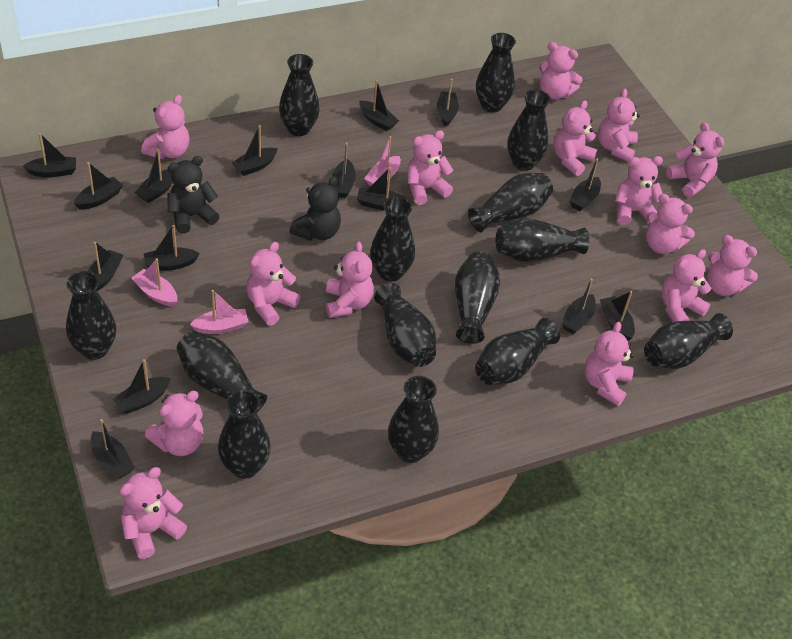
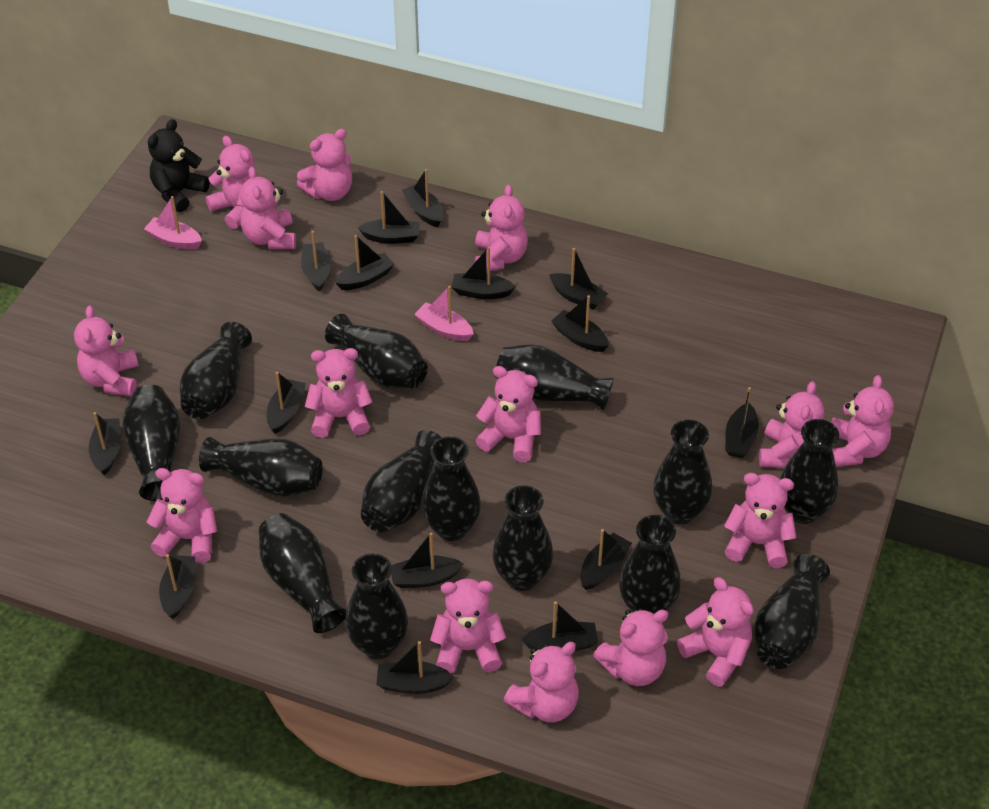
black teddy bear: [167,156,219,234] [290,176,341,241] = 2 -> [148,119,210,212] = 1
pink boat: [132,258,177,307] [190,290,249,334] [364,136,401,186] = 3 -> [144,196,202,249] [414,286,474,341] = 2

